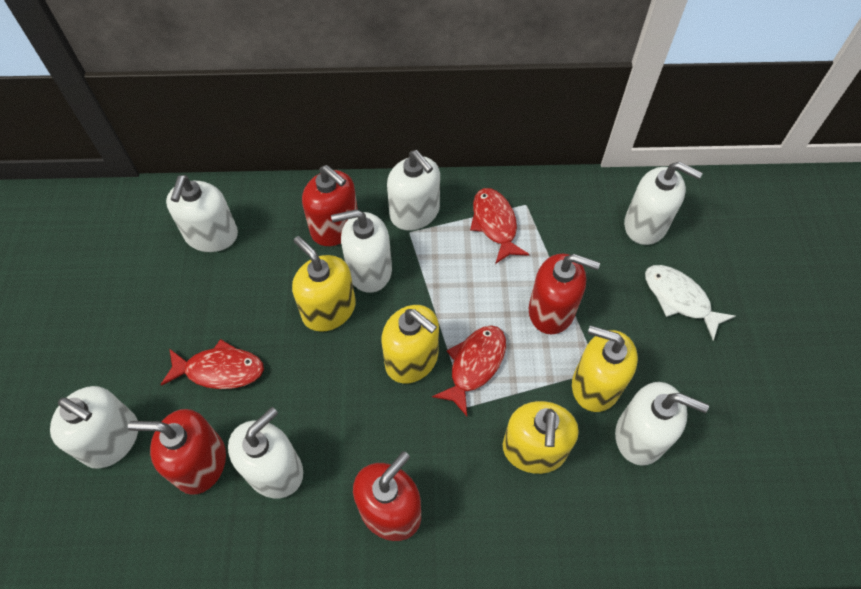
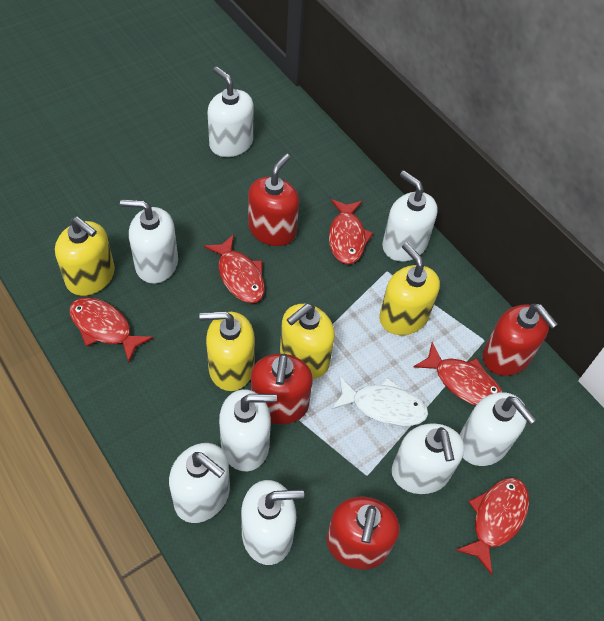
red fish: [161,339,264,389] [432,325,506,416] [470,188,530,264] = 3 -> [70,297,153,363] [204,234,265,303] [329,199,373,264] [413,342,502,406] [455,478,529,575] = 5
white soap dispenser: [50,386,138,469] [166,175,238,252] [228,407,303,498] [331,209,392,293] [387,150,440,230] [615,382,709,466] [624,162,703,245] = 7 -> [120,200,178,284] [169,443,230,523] [208,67,253,157] [219,389,277,471] [241,480,304,565] [382,171,438,261] [392,423,465,494] [460,392,537,466] = 8

